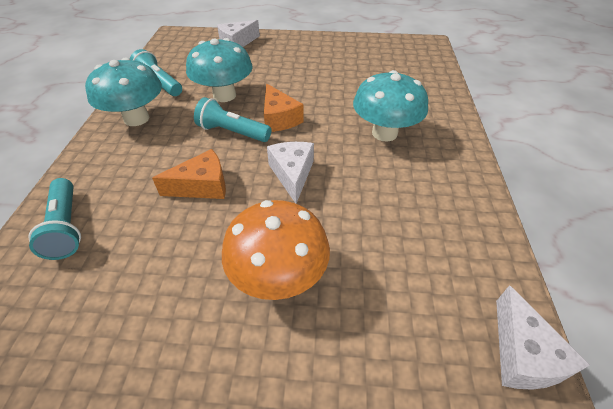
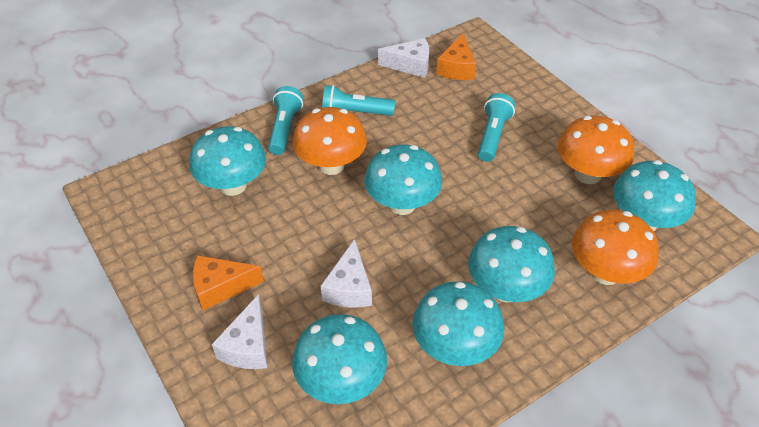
orange mushroom: [222,200,330,300] = 1 -> [293,107,367,175] [557,116,634,184] [572,210,659,285] = 3
turquoise mushroom: [85,58,162,126] [186,38,253,102] [353,70,428,142] = 3 -> [189,126,266,196] [292,314,387,404] [364,144,442,215] [412,281,505,366] [468,226,555,303] [613,160,696,231] = 6

